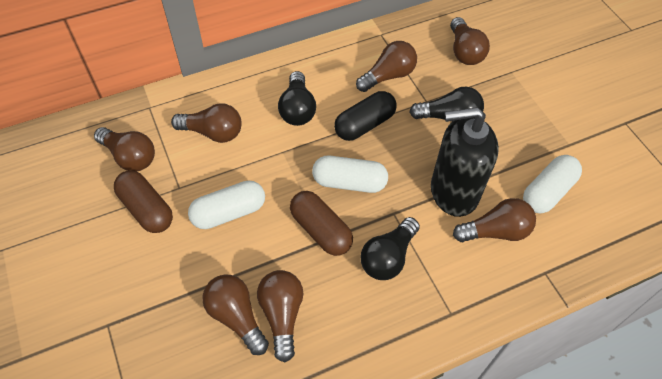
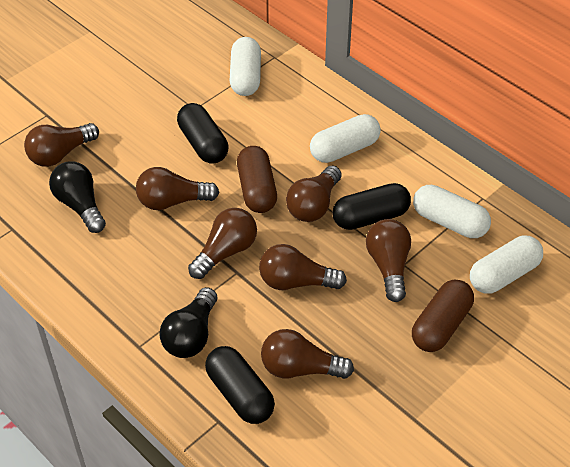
black capsule: [334,91,397,141] = 1 -> [177,103,228,164] [205,346,275,424] [332,183,411,230] = 3
black light bulb: [278,71,316,126] [361,217,420,280] [409,87,484,122] = 3 -> [49,161,106,233] [159,287,217,358] = 2
black soap dispenser: [431,107,499,217] = 1 -> none = 0
white capsule: [188,180,265,229] [312,156,388,193] [523,155,582,213] = 3 -> [230,37,261,96] [310,114,381,163] [413,185,491,238] [470,236,543,294] = 4

